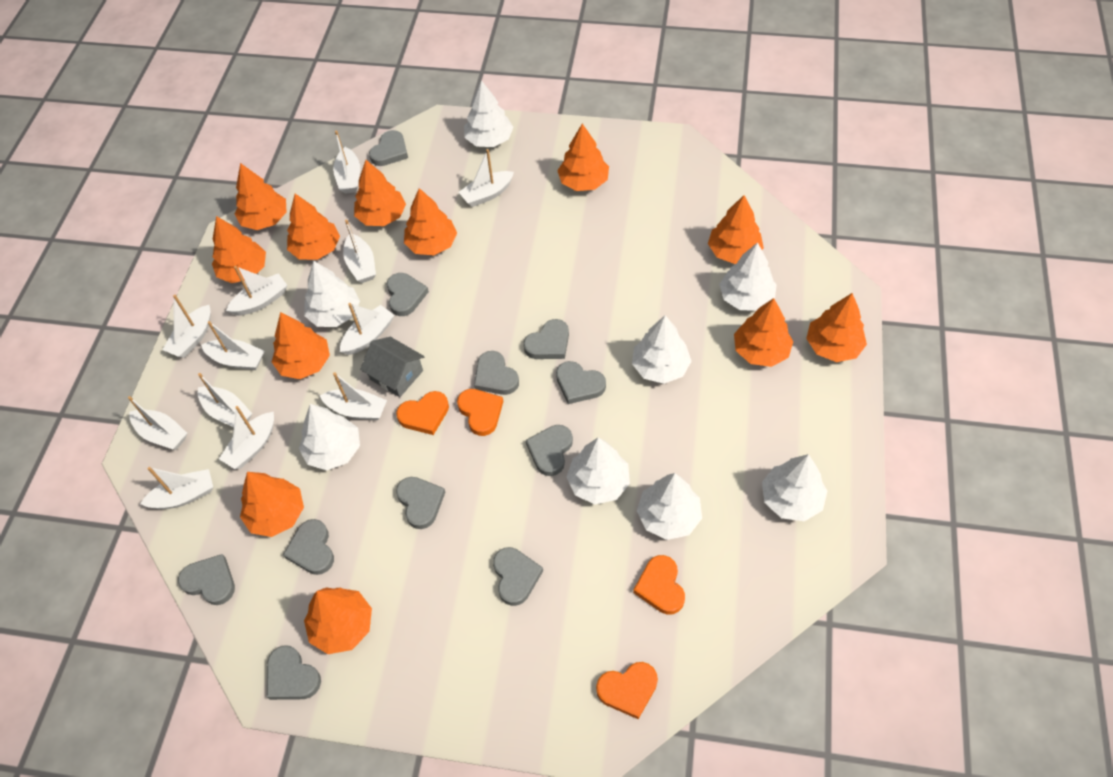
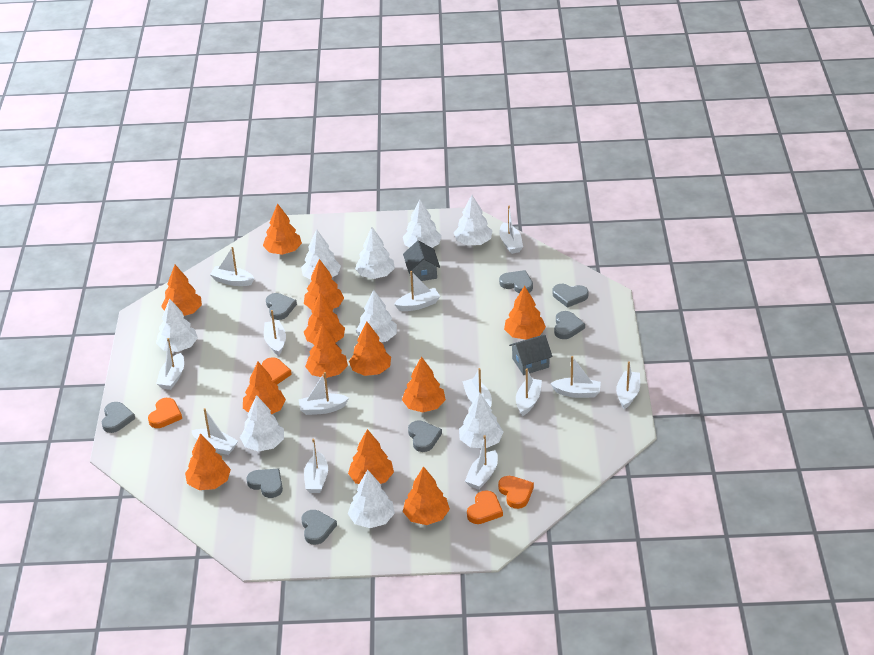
grey heart: [178,554,235,605] [267,645,321,700] [283,519,334,575] [369,130,408,166] [387,273,429,316] [396,477,445,529] [474,351,519,395] [493,547,543,606] [523,319,569,359] [526,425,573,476] [556,361,606,404] = 11 -> [102,402,135,433] [246,469,283,498] [266,293,297,320] [301,510,337,545] [408,420,442,452] [499,270,533,293] [553,284,588,308] [554,311,585,339] = 8
grey house: [360,337,425,397] = 1 -> [403,240,440,281] [509,335,553,375] = 2
white boat: [128,396,187,450] [140,467,213,509] [163,295,211,358] [198,373,252,427] [201,321,264,370] [219,406,274,469] [226,266,288,316] [320,372,387,420] [333,131,360,194] [340,303,394,355] [343,220,376,283] [459,149,514,207] = 12 -> [156,338,184,390] [191,408,238,455] [210,247,254,286] [264,310,286,356] [299,372,349,415] [304,438,328,493] [394,271,440,311] [462,368,492,408] [465,435,498,490] [499,206,523,254] [516,369,542,416] [550,356,601,398] [616,361,640,409] = 13
white tree: [299,404,360,470] [304,261,360,327] [464,80,513,147] [567,437,630,504] [632,315,691,384] [637,473,702,540] [719,242,777,310] [762,454,827,521] = 8 -> [156,298,198,352] [240,395,284,452] [301,230,341,280] [348,470,395,528] [355,227,395,279] [356,290,397,342] [403,200,442,248] [454,195,492,246] [459,392,503,448] = 9

